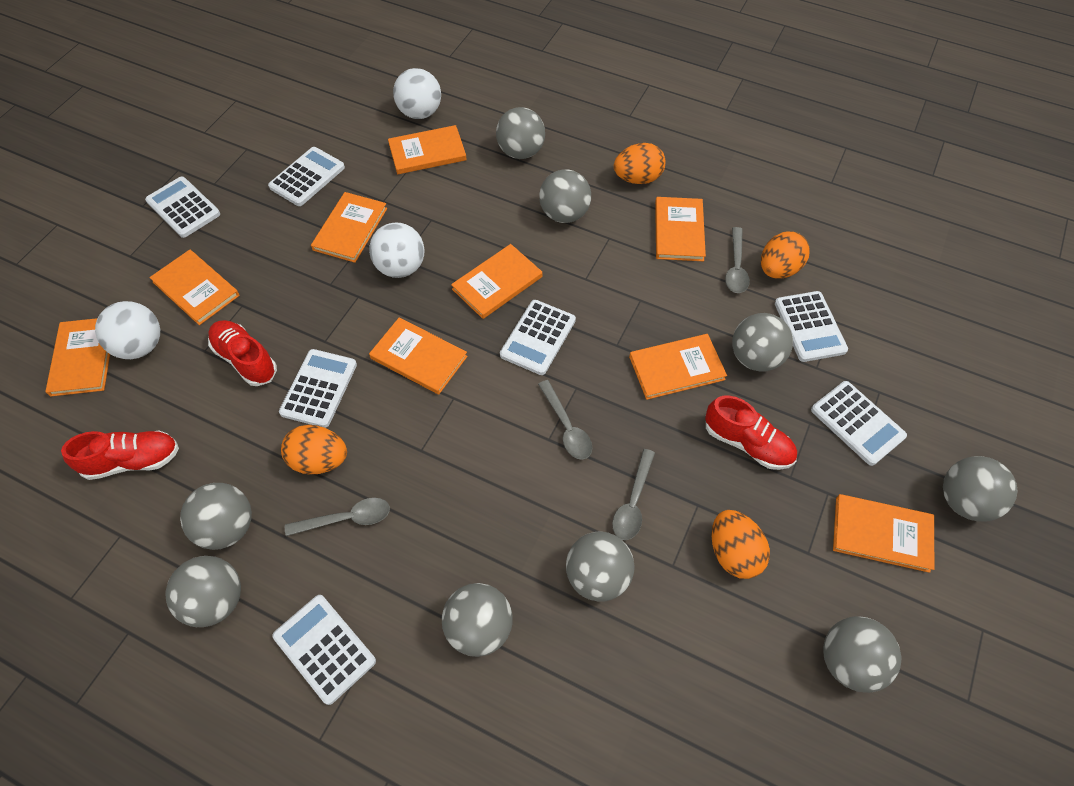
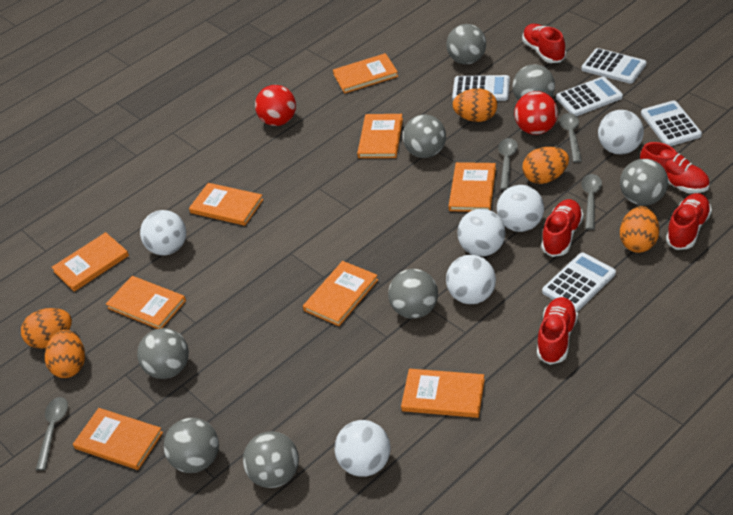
grey ball: [166,556,241,627] [180,483,252,550] [442,583,513,657] [496,107,545,159] [539,169,591,223] [566,531,634,602] [732,313,793,371] [823,617,901,693] [943,456,1018,522] = 9 -> [137,328,189,379] [164,418,219,473] [243,431,299,488] [388,269,438,319] [403,115,446,158] [446,24,486,64] [512,64,555,100] [620,159,668,206] = 8
orange egg: [281,425,347,475] [614,143,666,184] [711,510,770,579] [761,231,810,279] = 4 -> [21,308,72,349] [45,330,85,378] [452,88,497,122] [522,147,569,184] [620,206,659,253] = 5
red ball: none = 0 -> [255,85,296,126] [514,91,558,135] = 2
red shoe: [61,430,179,480] [208,320,277,386] [705,395,797,470] = 3 -> [522,24,566,63] [537,297,578,365] [541,199,583,257] [640,142,710,193] [666,193,712,250] = 5
white ball: [95,301,160,359] [369,222,424,278] [393,68,441,119] = 3 -> [140,210,186,255] [334,420,391,477] [446,255,496,304] [457,209,505,257] [497,185,544,232] [598,110,644,155] = 6
white calculator: [145,177,220,238] [268,147,345,206] [272,595,376,705] [279,349,357,428] [500,300,576,375] [775,291,848,362] [811,381,907,466] = 7 -> [452,75,510,101] [542,253,616,312] [556,76,623,116] [581,48,646,84] [641,100,702,146] = 5

